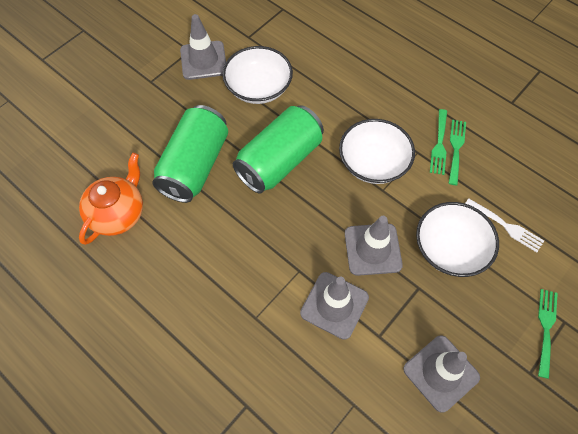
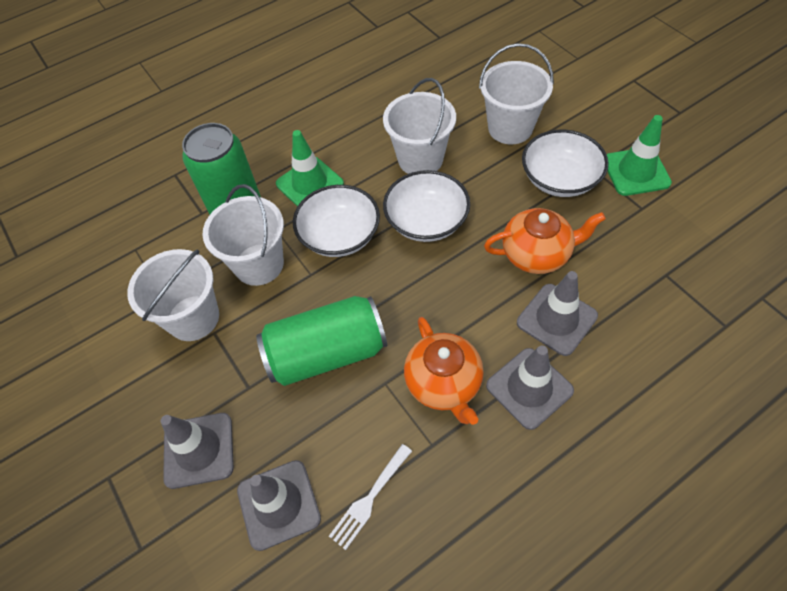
green fork: [430,109,447,175] [448,120,466,185] [538,289,558,379] = 3 -> none = 0
green traffic cone: none = 0 -> [276,130,344,206] [607,115,672,196] = 2
orange teapot: [79,153,143,245] = 1 -> [404,317,484,425] [484,208,606,274] = 2
white bucket: none = 0 -> [127,249,219,341] [203,184,284,286] [383,78,456,174] [479,43,554,144] = 4

